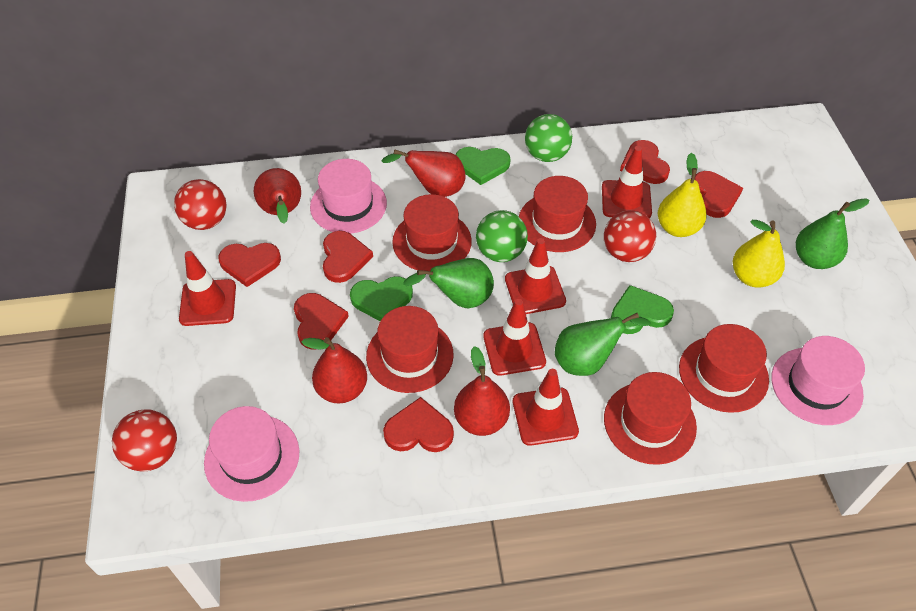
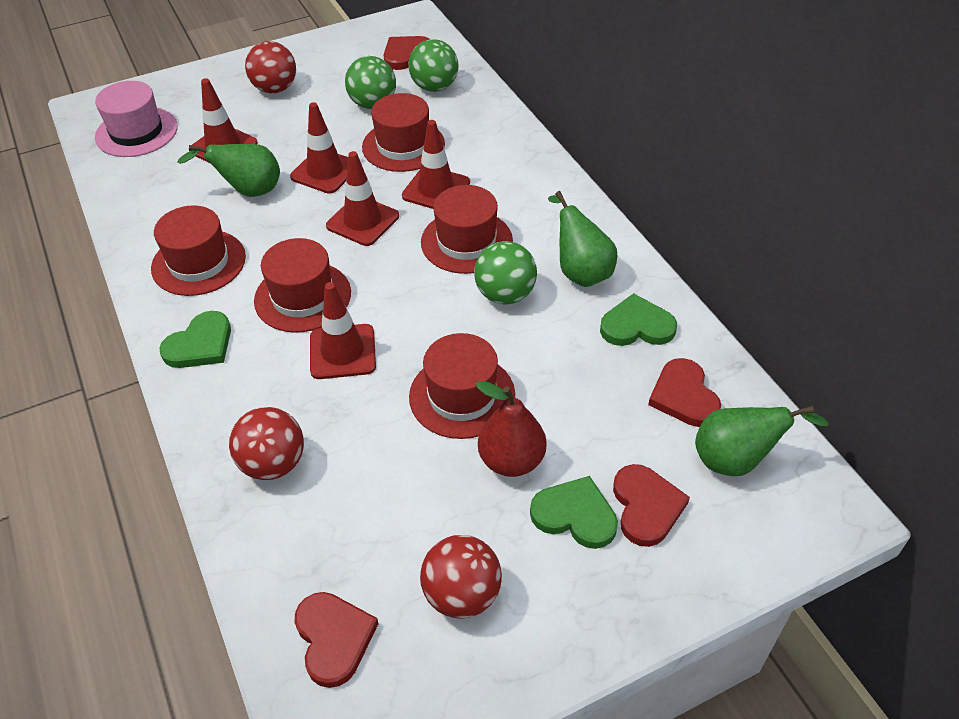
green ball: [476,210,528,262] [525,114,572,162] = 2 -> [345,56,396,109] [409,39,458,92] [474,241,537,304] = 3
pink hat: [204,406,299,502] [310,159,387,234] [771,336,865,425] = 3 -> [95,81,178,157] = 1
red heart: [218,243,281,287] [294,293,349,350] [323,231,373,283] [383,397,454,452] [620,140,670,184] [694,171,743,218] = 6 -> [295,592,379,688] [384,36,429,70] [613,464,690,547] [648,358,721,427] = 4
red pear: [254,168,301,224] [301,337,367,404] [381,149,466,197] [454,346,510,436] = 4 -> [476,381,546,477] = 1
yellow pear: [658,153,707,237] [733,220,785,288] = 2 -> none = 0

